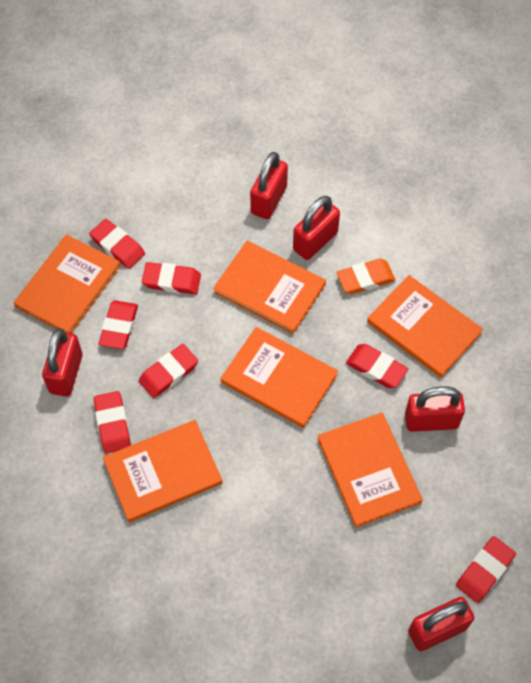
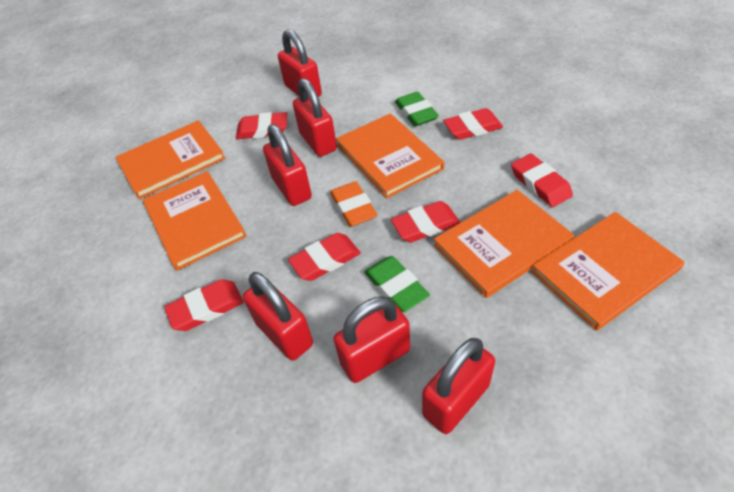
green eraser: none = 0 -> [364,256,430,312] [395,92,439,126] = 2
orange book: [14,234,121,333] [103,420,223,522] [213,241,326,334] [221,327,338,428] [317,413,423,528] [367,275,483,378] = 6 -> [115,120,225,199] [143,171,247,271] [336,114,444,198] [434,190,574,298] [531,212,685,331] = 5
red eraser: [89,219,145,269] [94,391,131,453] [99,300,138,349] [139,344,198,398] [142,262,201,294] [346,344,408,388] [456,536,516,603] = 7 -> [164,279,244,331] [236,112,287,139] [288,233,361,281] [391,201,461,242] [443,108,503,140] [511,154,573,207] = 6
red padlock: [42,328,83,397] [250,152,288,219] [293,196,340,260] [405,386,465,432] [408,597,474,651] = 5 -> [243,272,313,361] [263,124,312,206] [278,29,322,97] [293,78,337,157] [334,296,410,383] [422,338,495,434] = 6

